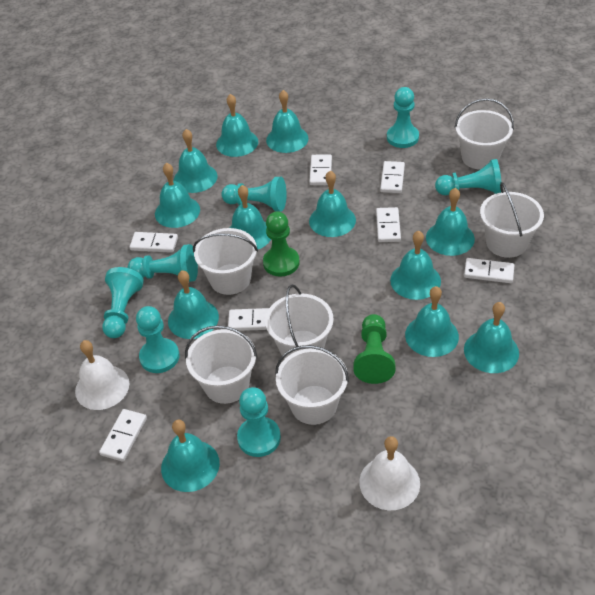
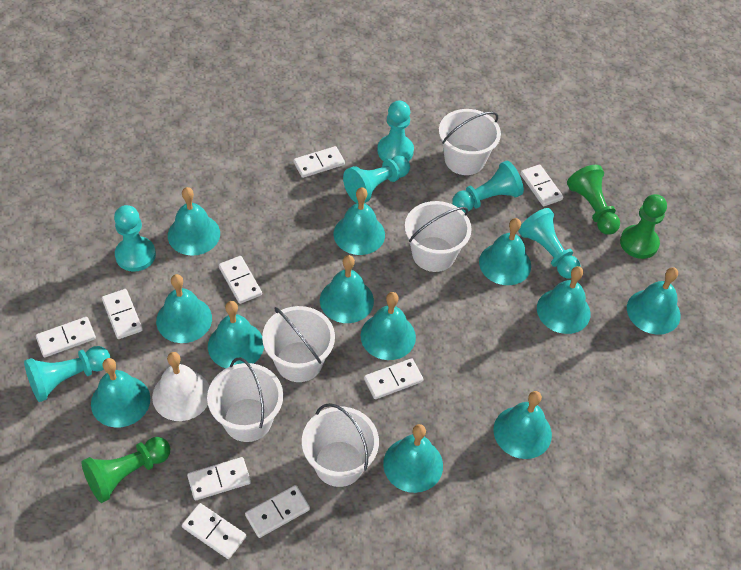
green pawn: [263,212,300,277] [353,314,395,384] = 2 -> [81,437,170,503] [567,165,620,235] [620,194,667,259] = 3
turquoise pawn: [102,267,144,338] [127,244,198,282] [136,306,179,373] [221,177,287,212] [237,387,281,457] [387,87,419,148] [435,159,502,195] = 7 -> [24,346,110,402] [114,205,156,272] [343,156,410,203] [377,100,414,161] [452,161,524,213] [518,208,581,279] = 6
white bell: [75,340,129,410] [359,436,420,510] = 2 -> [152,352,209,421] = 1
white bucket: [185,325,258,404] [193,228,258,295] [265,284,334,359] [275,345,349,425] [454,98,514,170] [480,182,544,258] = 6 -> [207,357,283,442] [262,306,335,382] [302,403,379,487] [405,201,472,272] [439,109,501,175] = 5
white domino: [99,409,147,462] [130,232,178,253] [228,308,269,331] [309,154,332,185] [376,207,401,242] [380,161,405,193] [464,258,515,283] = 7 -> [36,317,96,357] [102,289,143,339] [182,503,246,559] [187,457,251,500] [219,256,262,304] [245,485,310,538] [294,146,345,178] [364,358,423,399] [520,165,564,206] = 9

